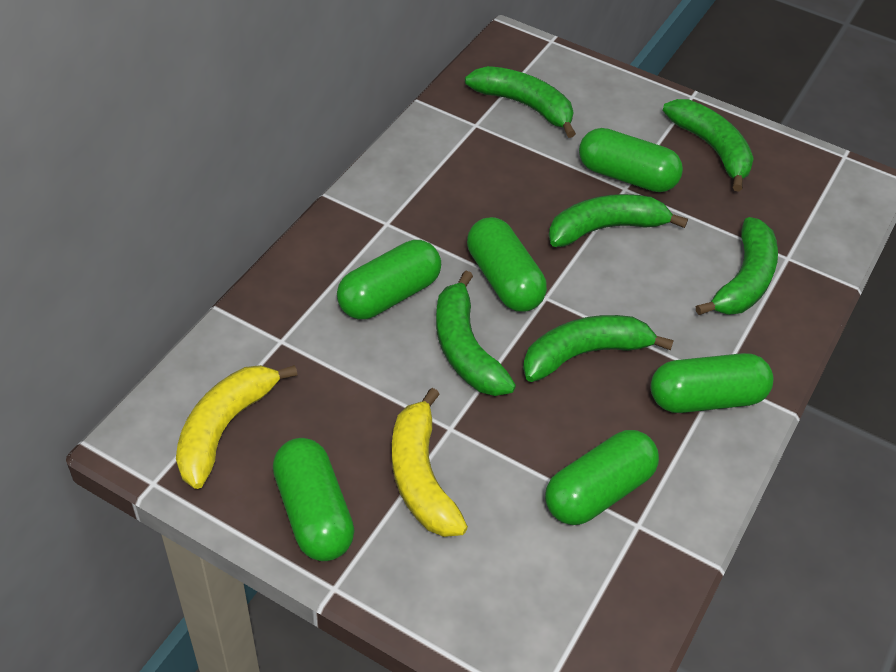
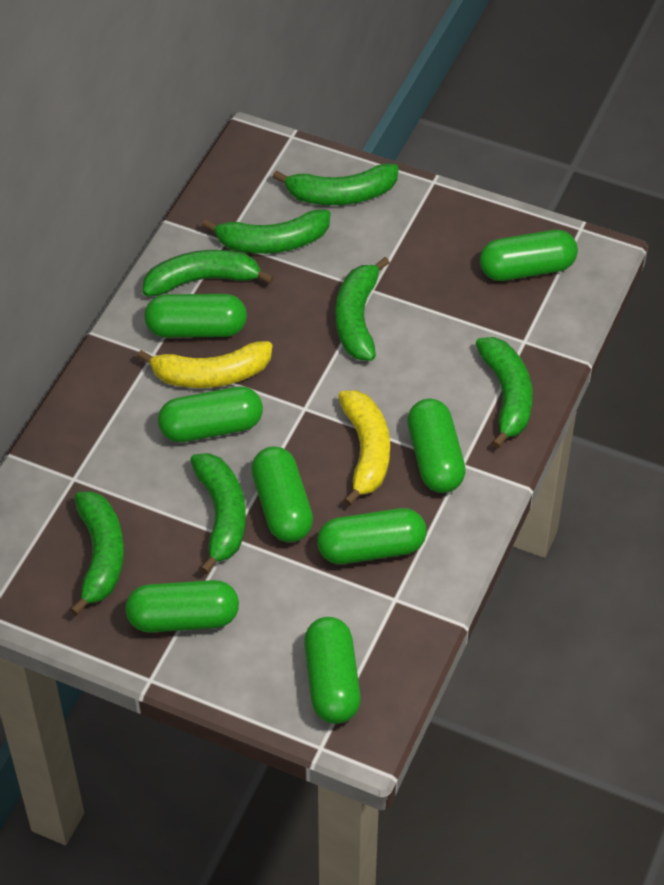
green banana: [436,271,516,396] [465,66,576,138] [523,315,674,382] [548,194,688,247] [663,99,754,192] [696,217,778,315] = 6 -> [70,492,124,616] [143,250,274,297] [190,453,246,574] [202,210,330,254] [273,163,399,205] [336,257,390,361] [475,337,533,449] = 7
green capsule: [273,438,355,561] [337,240,441,319] [467,217,547,312] [545,430,659,525] [579,128,683,192] [650,353,773,413] = 6 -> [125,580,239,632] [144,294,247,338] [158,386,263,442] [251,446,313,542] [304,617,361,724] [317,508,427,564] [407,399,466,493] [480,230,578,281] = 8

